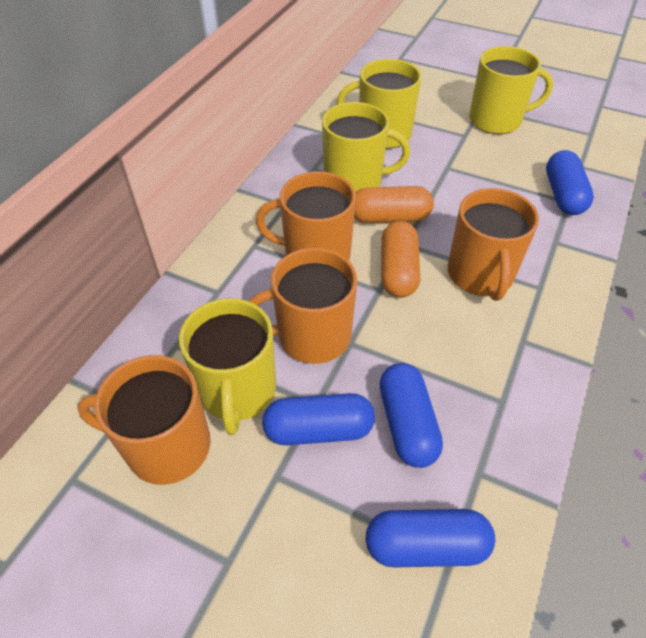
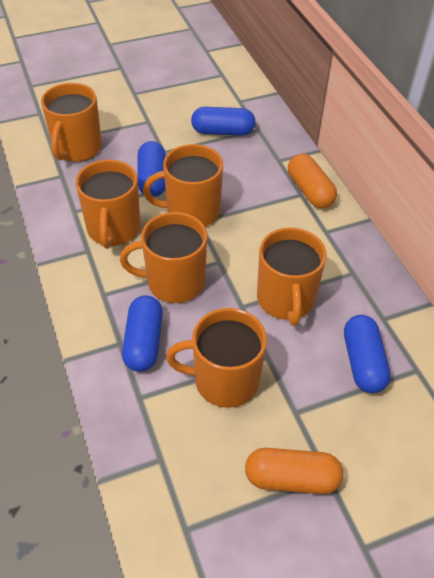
orange mug: [77,355,211,485] [249,248,357,364] [256,171,356,260] [448,188,539,301] = 4 -> [41,83,102,162] [76,160,141,249] [120,212,207,303] [143,144,223,227] [166,308,267,408] [257,228,327,326] = 6
yellow mug: [179,298,276,435] [322,102,410,192] [336,59,422,149] [469,46,553,134] = 4 -> none = 0

